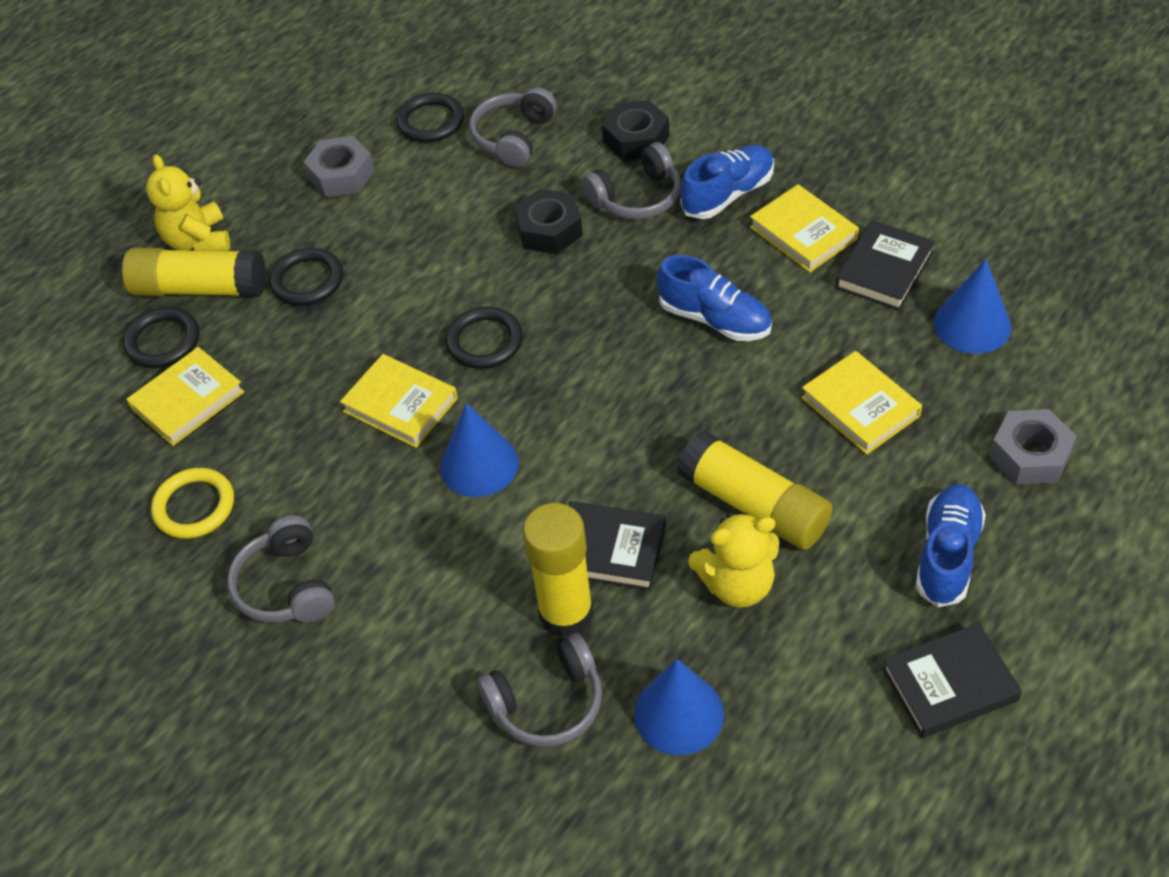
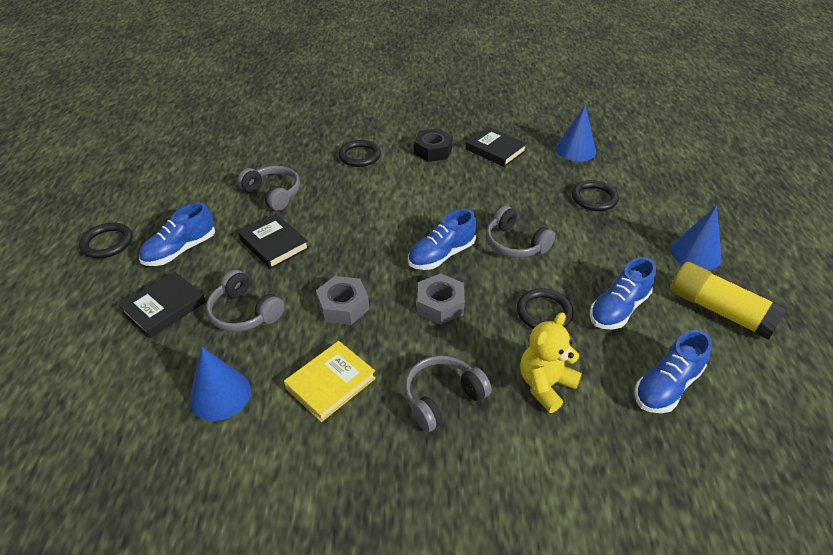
black nut: [514,189,583,254] [602,100,670,161] = 2 -> [414,129,453,162] = 1
blue shoe: [657,255,772,341] [680,145,774,219] [916,484,986,607] = 3 -> [139,203,215,266] [408,209,477,270] [590,257,656,330] [635,330,712,413] = 4
yellow book: [126,347,244,446] [340,354,458,448] [750,184,859,272] [801,351,922,455] = 4 -> [284,341,376,422] = 1
yellow glue stick: [122,248,266,297] [523,503,594,638] [677,430,833,550] = 3 -> [670,262,788,340] = 1
yellow ring: [151,468,234,539] = 1 -> none = 0
yellow teddy bear: [146,155,230,251] [688,512,779,608] = 2 -> [520,312,582,413] = 1

